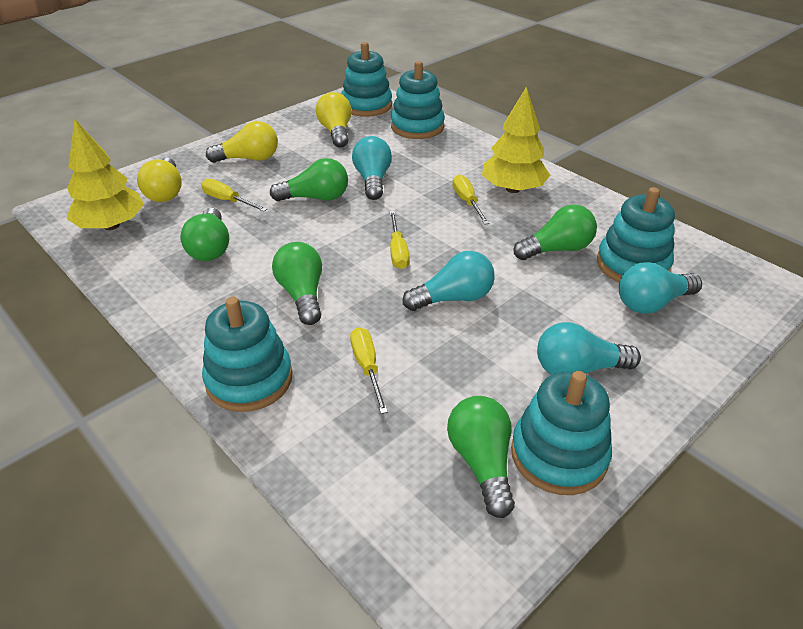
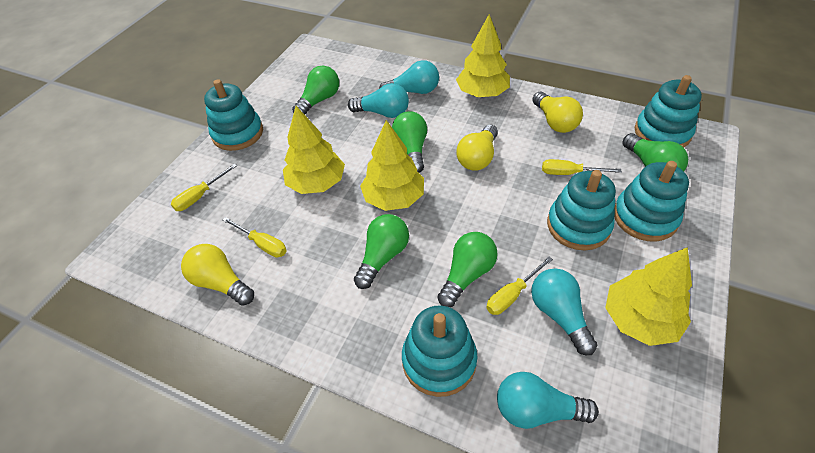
yellow tree: [67,119,144,230] [482,86,550,193] = 2 -> [283,106,345,194] [360,120,424,211] [456,14,510,97] [605,247,692,346] = 4

